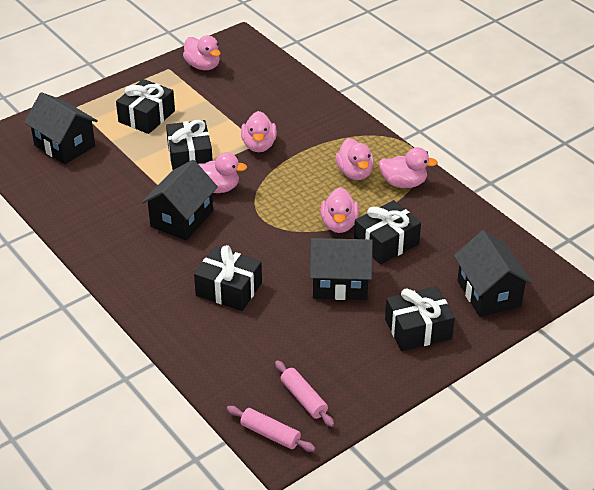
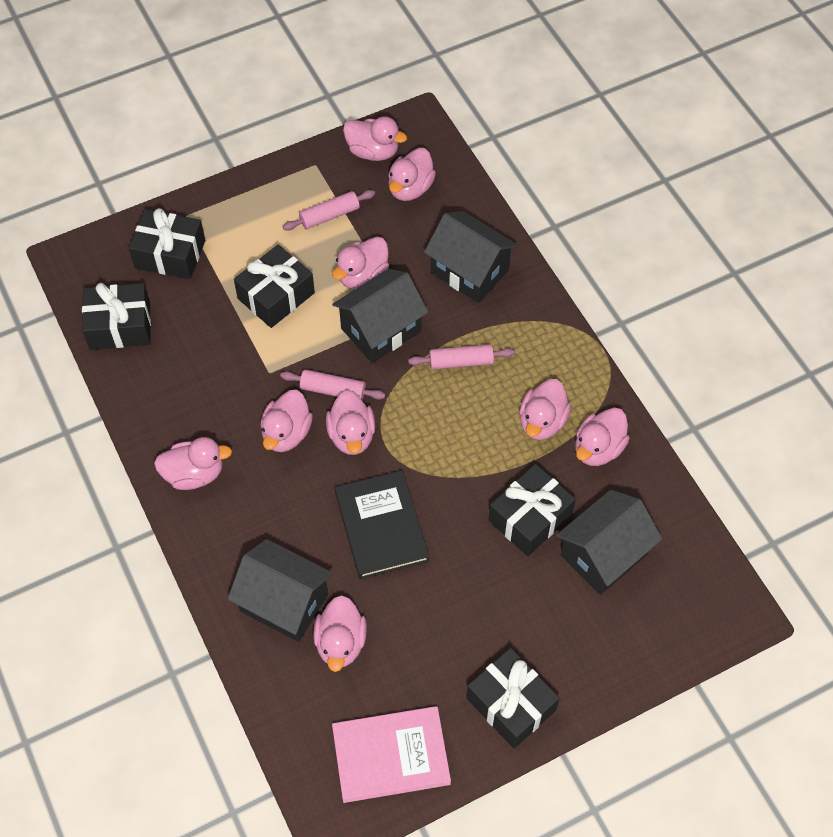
black book: none = 0 -> [335,470,429,579] = 1
pink book: none = 0 -> [332,706,451,803] = 1
pink duck: [183,35,221,70] [199,152,247,193] [241,111,277,152] [320,187,359,233] [336,138,374,180] [379,147,438,188] = 6 -> [154,437,232,490] [261,390,313,452] [313,595,367,672] [326,391,375,455] [332,237,389,289] [343,116,407,161] [388,148,436,201] [519,379,571,440] [575,408,630,466] = 9
pink rolling pin: [227,406,316,452] [275,360,334,427] = 2 -> [280,369,386,400] [283,190,375,231] [408,344,515,369] = 3

